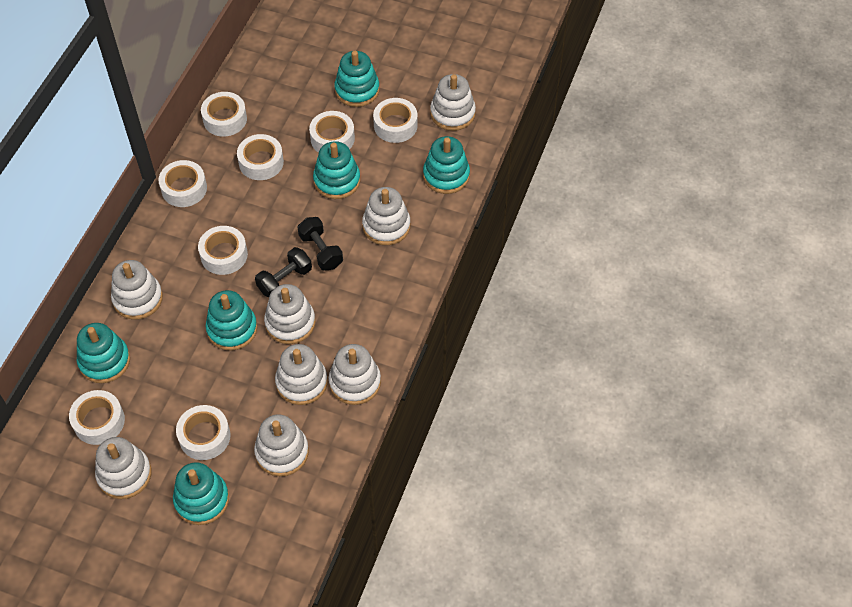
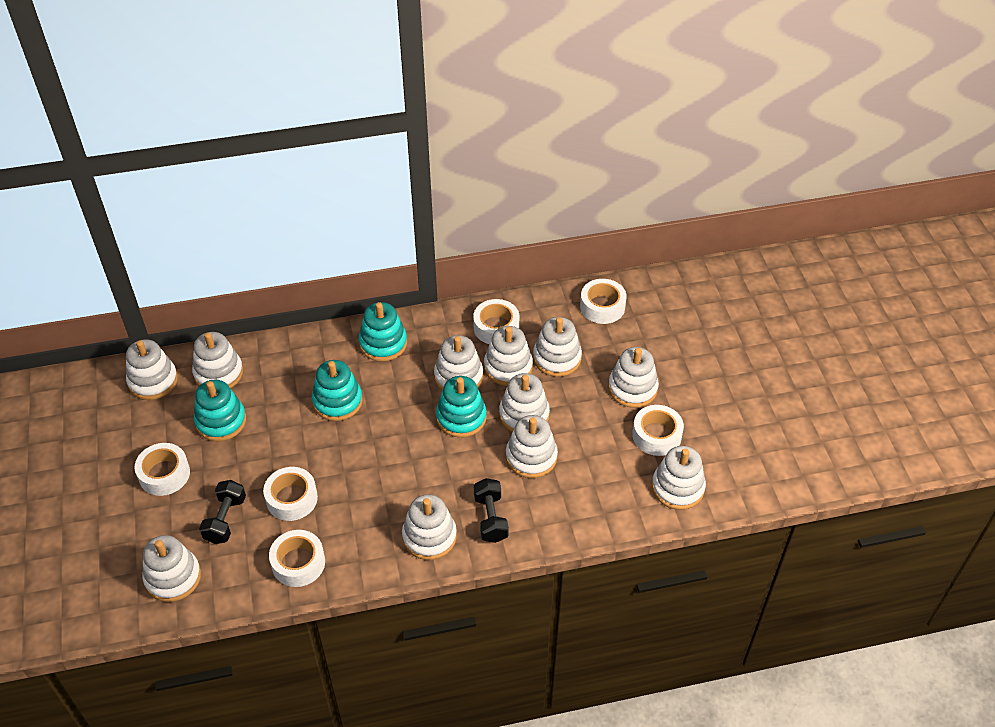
turquoise stacking toy: [77,323,130,383] [173,462,229,525] [206,290,257,350] [313,141,360,199] [335,51,380,107] [423,136,470,194] = 6 -> [194,380,246,441] [312,360,363,421] [359,302,407,362] [436,376,487,438] = 4
white stacking toy: [95,437,151,499] [111,260,163,320] [254,414,309,476] [264,284,316,344] [275,344,328,405] [329,344,381,405] [362,187,410,245] [430,74,476,131] = 8 -> [126,339,178,400] [143,535,201,602] [192,332,243,388] [402,494,457,560] [434,335,483,391] [484,326,533,386] [499,373,550,432] [506,415,558,478] [533,317,582,377] [608,347,659,408] [652,446,706,510] = 11
white tape: [69,390,125,445] [159,160,207,207] [176,405,230,460] [198,226,248,275] [201,92,247,136] [237,134,284,180] [309,111,355,153] [373,98,418,143] = 8 -> [134,443,190,496] [263,467,318,521] [269,530,325,587] [473,299,519,344] [580,279,627,324] [632,405,684,456] = 6

